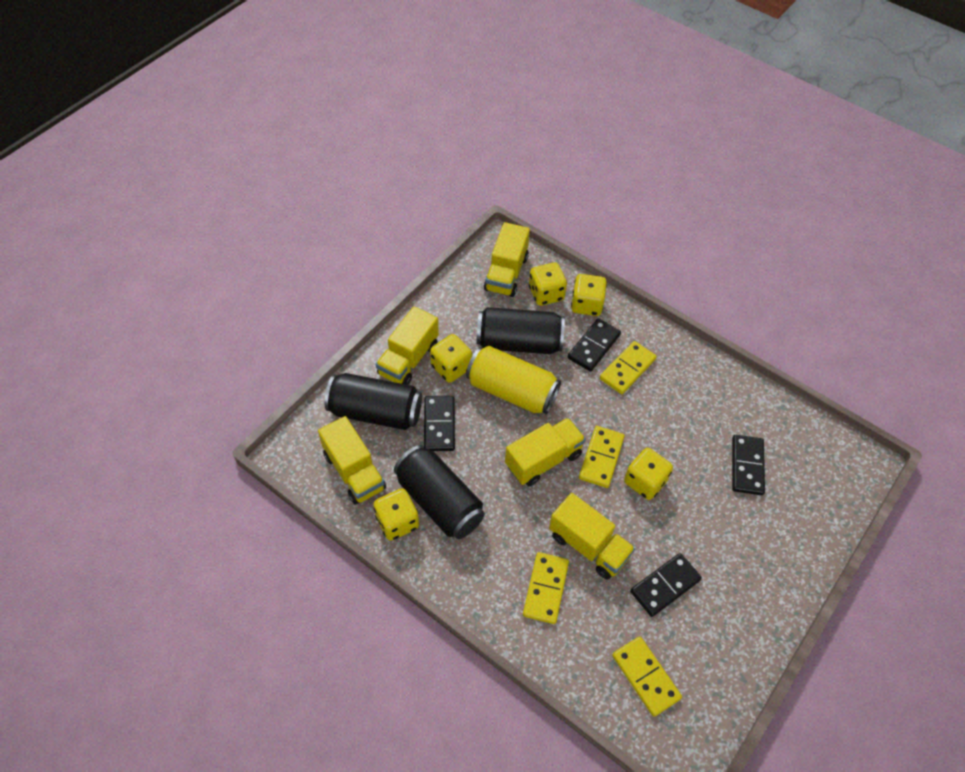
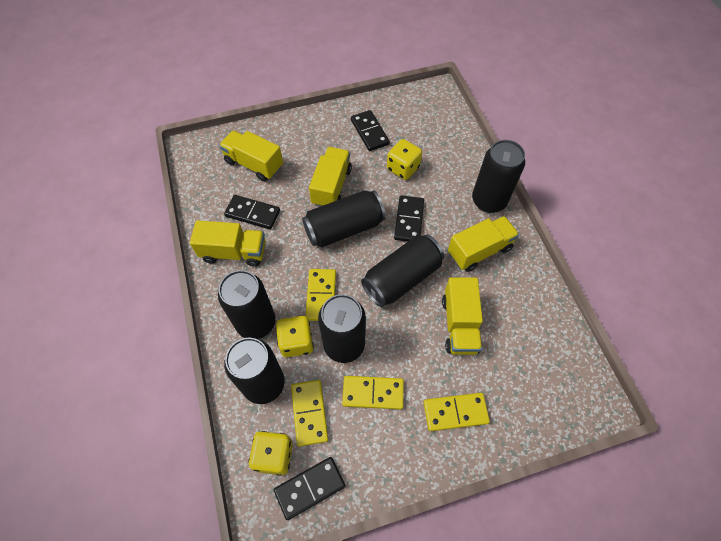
black can: [325,373,422,430] [394,445,485,539] [476,307,565,354] = 3 -> [218,270,276,339] [224,338,285,404] [302,190,386,248] [318,294,366,363] [361,235,444,307] [472,140,525,213] = 6
yellow can: [466,346,561,414] = 1 -> none = 0
yellow dice: [374,488,419,541] [430,334,472,383] [529,262,567,306] [571,274,607,316] [624,448,673,500] = 5 -> [248,431,293,476] [276,316,314,357] [387,139,422,180] = 3

